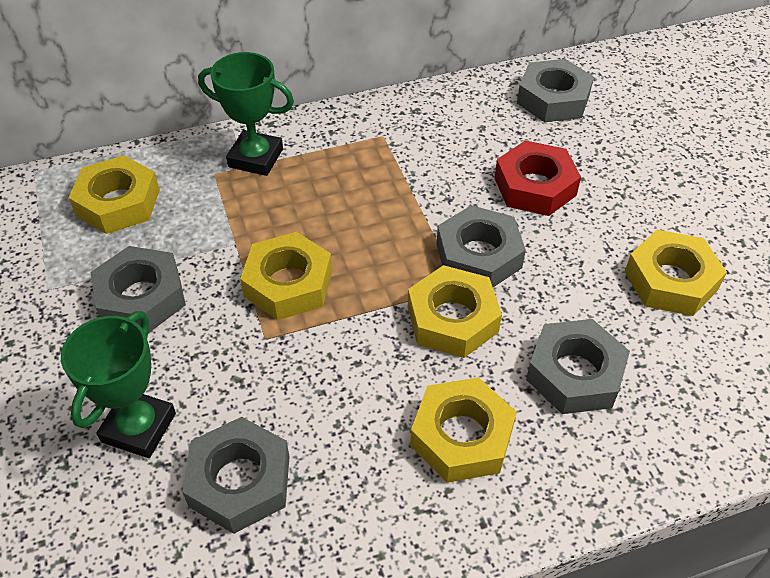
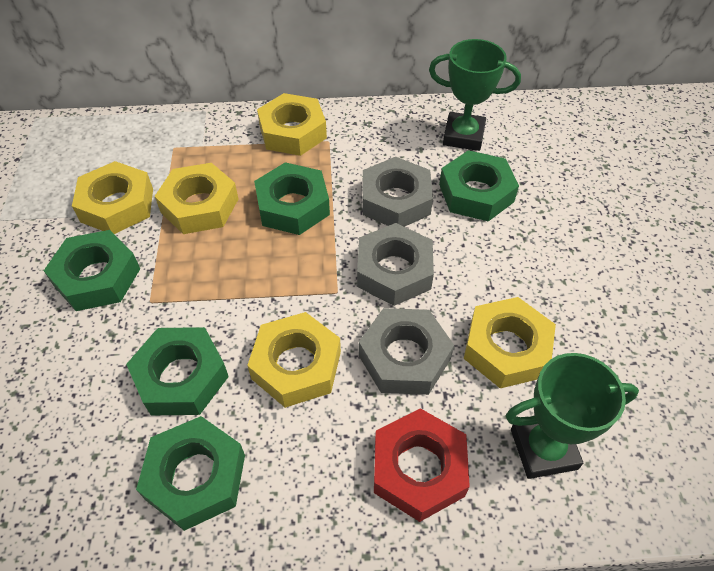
green nut: none = 0 -> [44,230,140,311] [126,327,229,415] [136,416,245,531] [254,162,330,235] [439,150,519,221] = 5
grey nut: [91,246,186,333] [182,417,290,534] [437,205,526,287] [517,59,594,122] [526,319,630,414] = 5 -> [357,223,434,306] [359,308,454,395] [363,157,433,227] = 3

